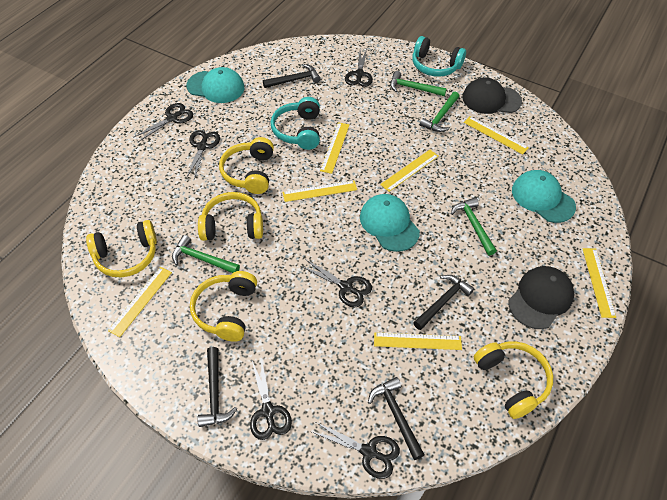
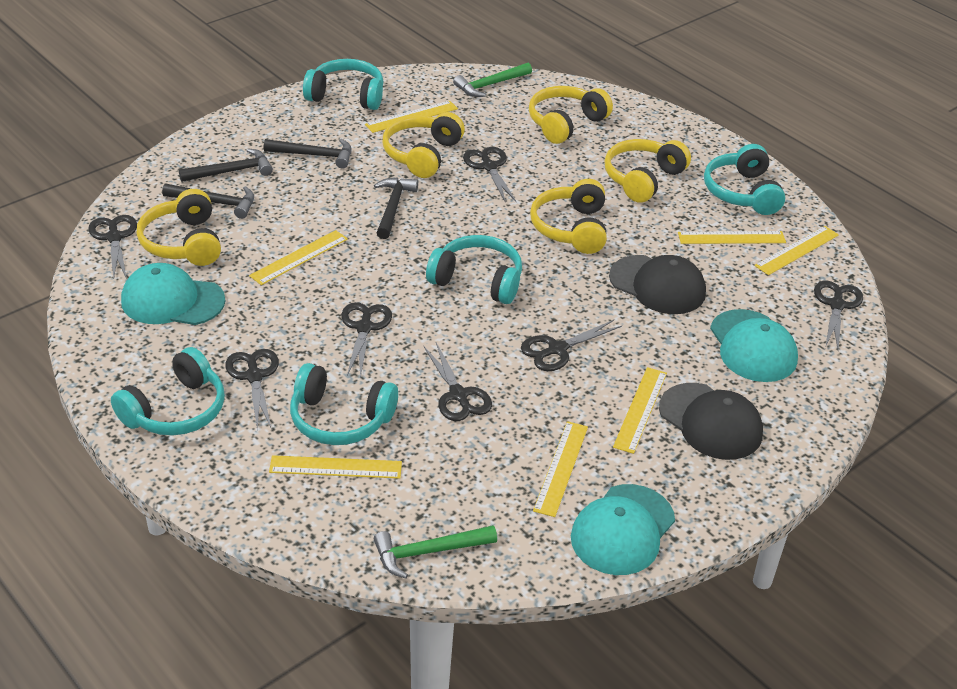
black scissors: [133,103,193,142] [186,130,220,180] [250,358,292,440] [301,259,372,307] [310,422,400,479] [345,49,373,87] = 6 -> [88,215,137,279] [225,349,279,429] [341,302,392,379] [424,343,492,421] [463,147,516,203] [521,320,622,371] [814,281,863,349] = 7
green hammer: [172,235,240,273] [390,71,447,96] [420,92,459,132] [451,197,497,256] = 4 -> [374,525,497,579] [453,63,532,97] = 2
turquoise headphones: [271,97,320,150] [412,36,466,77] = 2 -> [111,347,225,436] [290,363,398,445] [303,59,384,110] [426,235,522,304] [704,144,785,215] = 5

